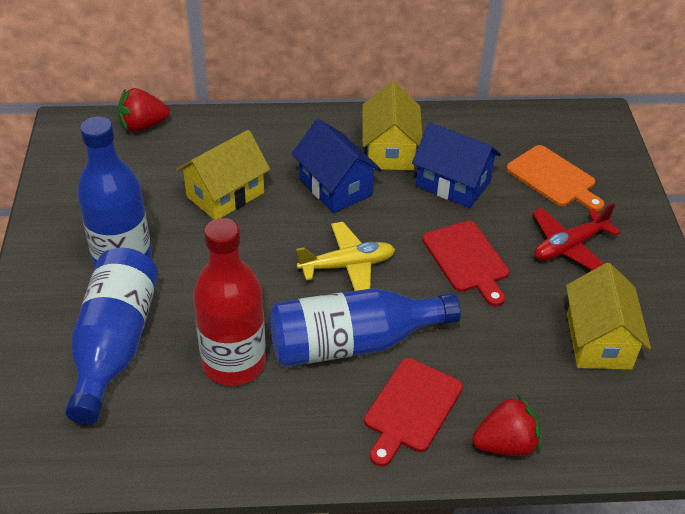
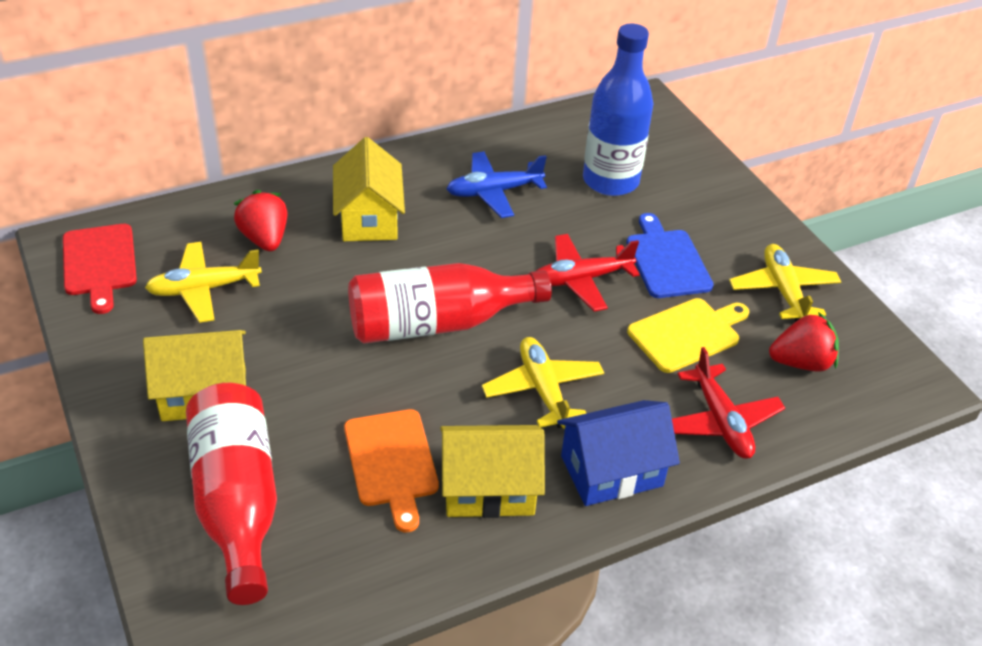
blue bottle: [66,248,158,425] [77,117,152,267] [269,288,461,367] = 3 -> [583,24,653,196] = 1
blue cutting board: none = 0 -> [627,213,714,298] = 1
blue house: [292,119,381,213] [412,122,501,208] = 2 -> [557,400,680,506] = 1
blue plane: none = 0 -> [447,152,547,218] = 1
red bottle: [193,218,266,386] = 1 -> [186,383,277,605] [348,263,552,344] = 2
red cutting board: [364,358,463,467] [422,221,509,307] = 2 -> [63,224,137,314] = 1
red plane: [533,203,620,270] = 1 -> [536,234,640,312] [672,347,785,459] = 2
yellow cutting board: none = 0 -> [627,298,749,373] = 1
yellow plane: [297,222,395,291] = 1 -> [145,242,262,323] [482,337,604,429] [729,244,841,322] = 3

